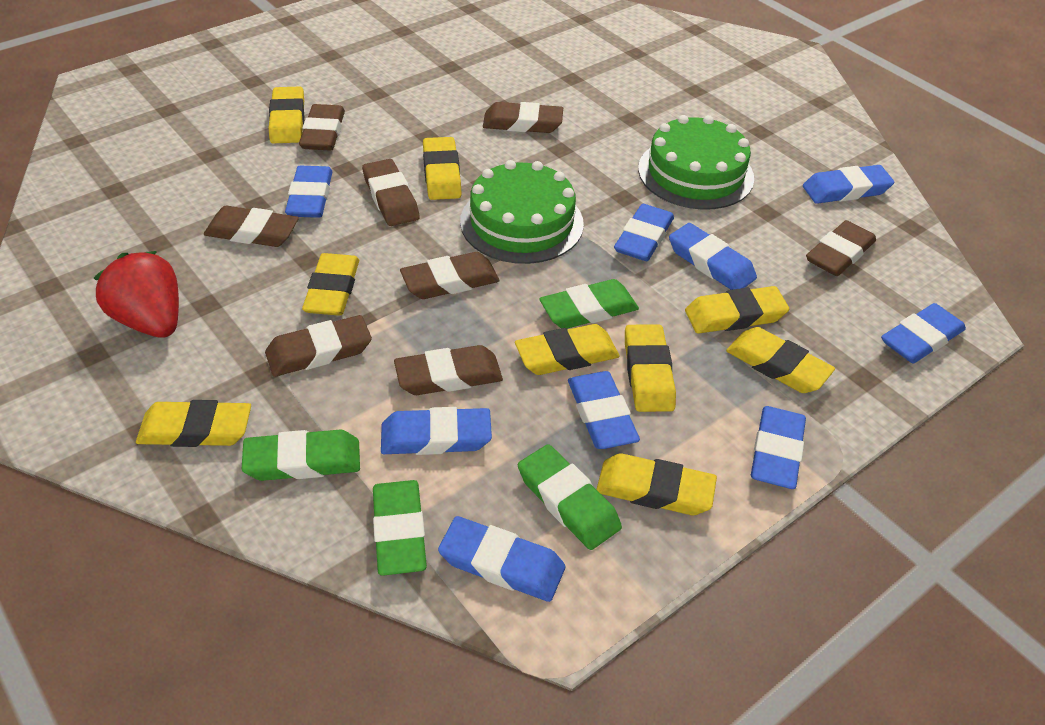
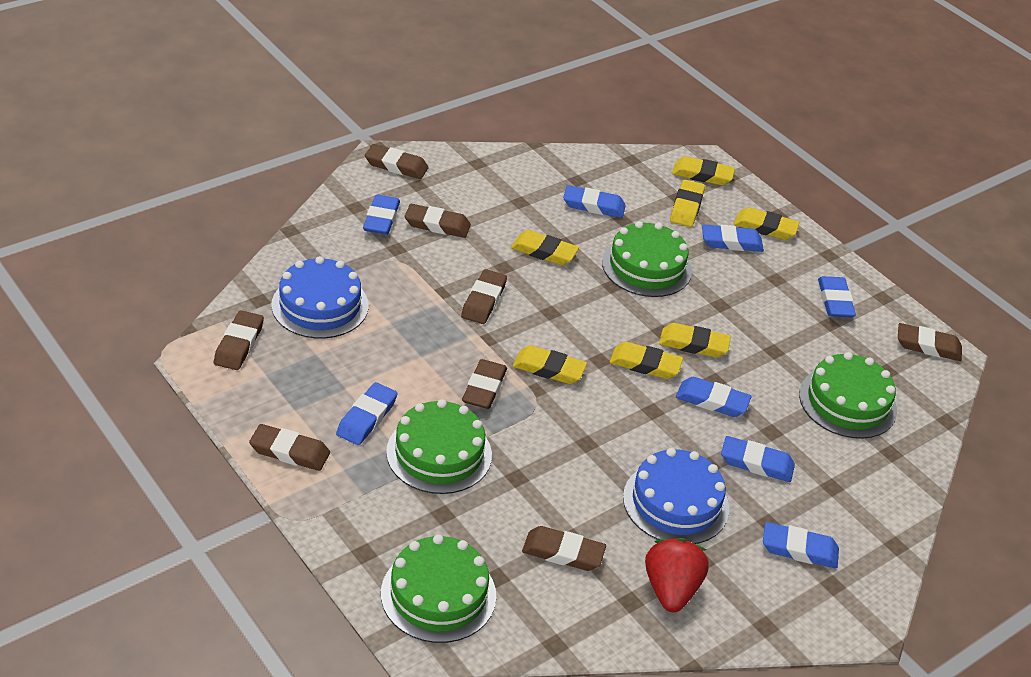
blue cake: none = 0 -> [272,256,369,338] [623,448,729,544] = 2
blue eraser: [285,166,332,218] [381,407,492,455] [438,516,565,602] [568,371,640,449] [614,204,674,261] [669,223,757,290] [751,406,806,489] [803,165,894,204] [881,303,966,363] = 9 -> [336,382,398,445] [363,195,400,235] [563,185,626,218] [676,377,751,417] [702,224,764,252] [721,436,795,482] [763,522,839,568] [818,276,856,317] = 8
green cake: [460,160,584,264] [638,115,754,210] = 2 -> [381,535,496,643] [386,399,492,494] [602,221,692,297] [799,352,897,439] = 4
green eraser: [242,429,360,481] [373,480,427,576] [518,444,622,550] [539,279,639,329] = 4 -> none = 0
yellow eraser: [136,400,251,447] [269,87,304,143] [302,253,359,316] [423,137,462,200] [515,324,620,375] [596,453,717,515] [625,324,676,412] [685,286,789,334] [726,327,835,393] = 9 -> [511,230,579,265] [513,345,587,384] [610,342,683,379] [659,323,731,358] [670,179,705,227] [672,156,735,185] [734,207,800,240] = 7

